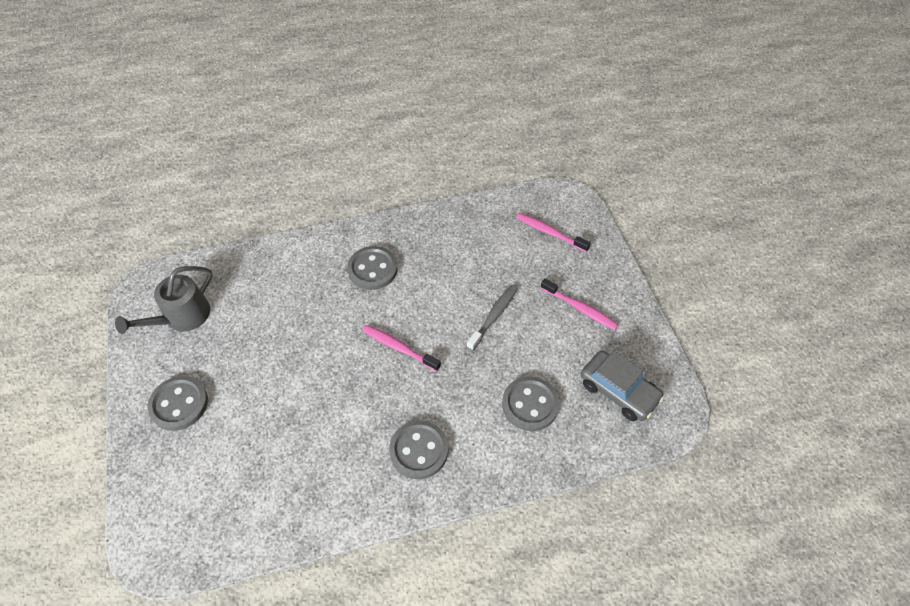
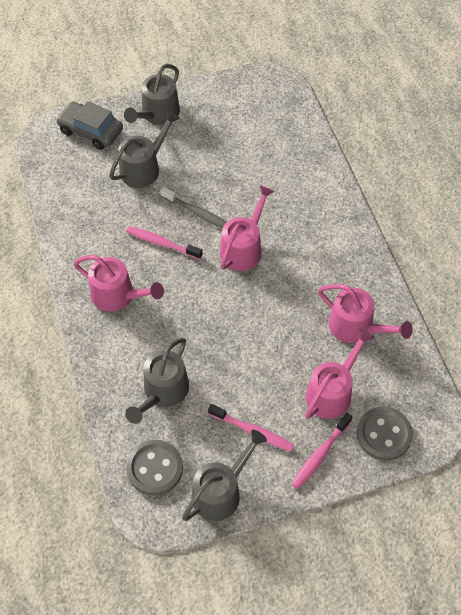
grey button: [148,376,208,431] [347,246,398,290] [389,420,448,479] [502,377,559,431] = 4 -> [126,440,183,496] [357,407,413,461] = 2
grey watering can: [115,266,213,334] = 1 -> [109,111,180,188] [124,64,180,125] [125,338,189,424] [182,430,267,521] = 4
pink watering can: none = 0 -> [74,255,164,312] [220,185,274,271] [305,329,374,419] [318,284,413,343] = 4

